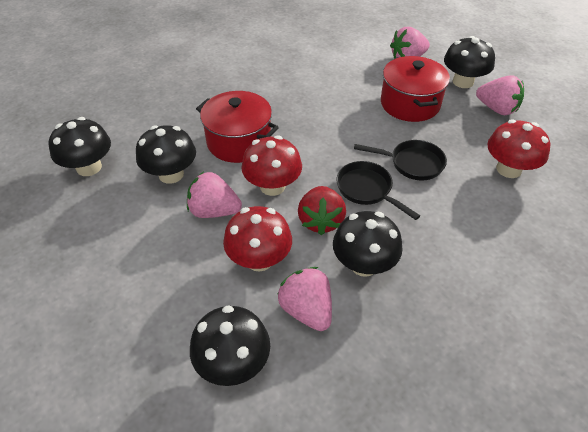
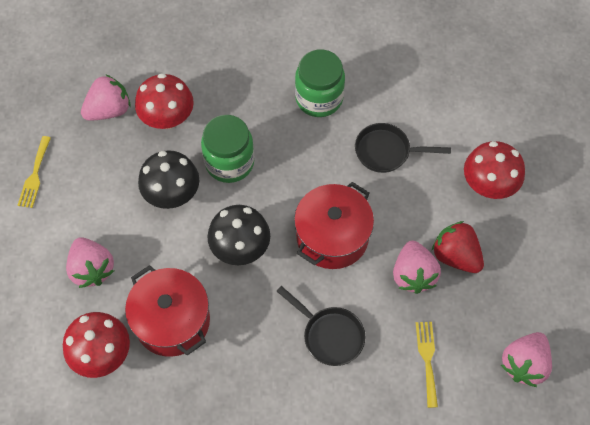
black mushroom: [48,117,111,176] [136,125,196,184] [190,305,270,386] [333,211,403,277] [444,36,495,88] = 5 -> [138,150,200,209] [207,205,270,265] = 2
green jar: none = 0 -> [201,115,254,183] [295,49,345,117] = 2
yellow fork: none = 0 -> [18,136,51,208] [416,322,438,408] = 2

